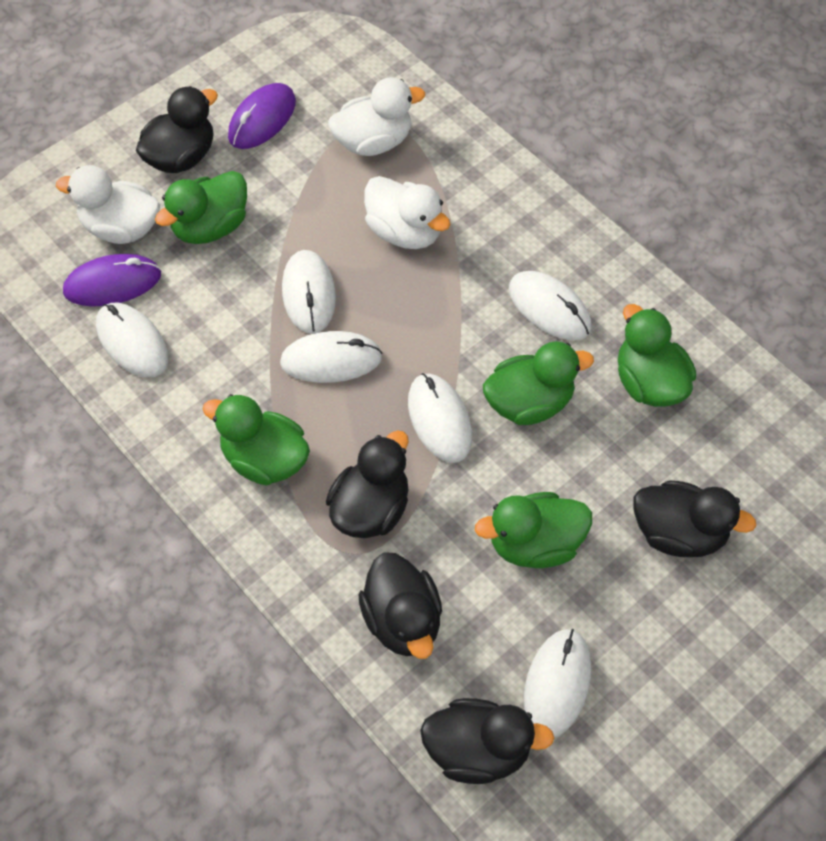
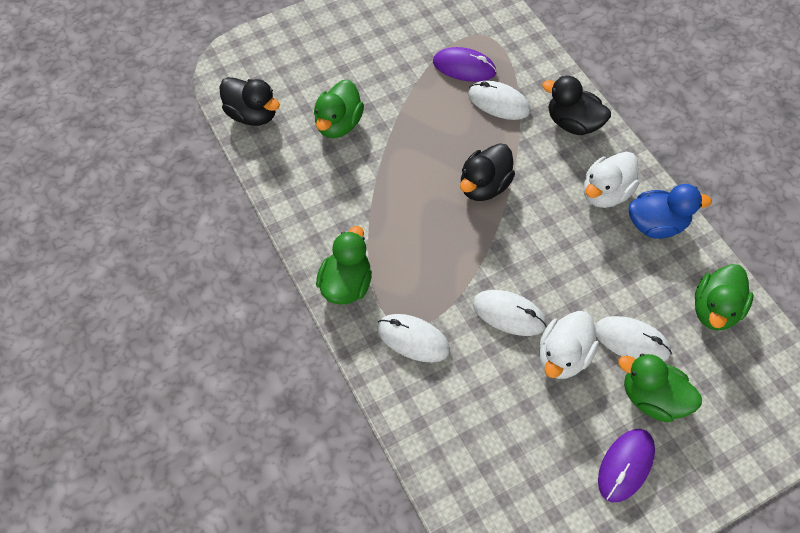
black duck: [136,86,218,173] [326,430,409,538] [358,552,442,659] [420,698,555,784] [633,480,757,557] = 5 -> [219,77,280,126] [460,143,515,201] [542,76,611,135] = 3
blue duck: none = 0 -> [629,184,712,239] = 1
green duck: [155,171,247,244] [203,394,310,486] [475,492,592,568] [483,341,594,425] [618,304,696,407] = 5 -> [314,79,364,138] [316,226,372,305] [618,354,702,422] [695,264,754,331] = 4
white duck: [56,165,160,244] [328,77,425,156] [364,176,451,249] = 3 -> [539,311,599,379] [584,152,639,208] = 2
white mouse: [96,303,169,377] [280,331,383,383] [282,250,336,334] [408,373,472,463] [509,271,592,340] [524,629,591,738] = 6 -> [377,314,450,362] [468,81,531,120] [473,290,547,336] [595,316,672,361] = 4

